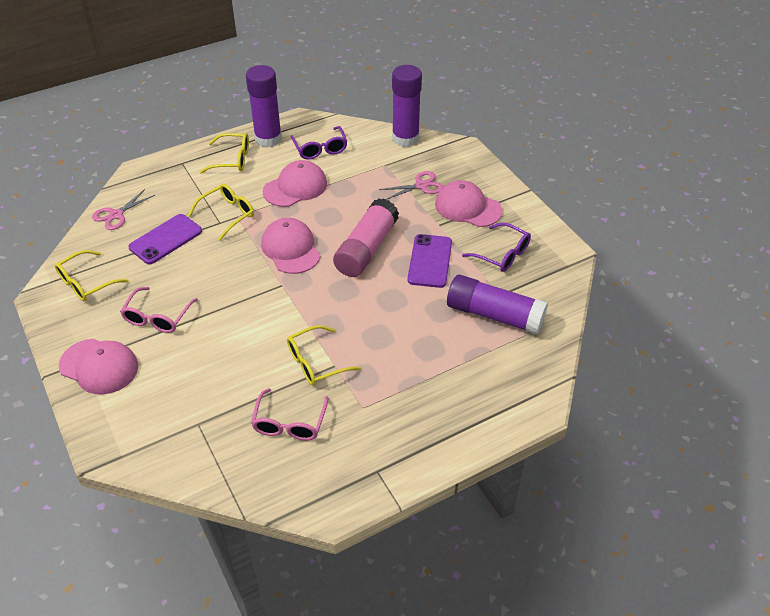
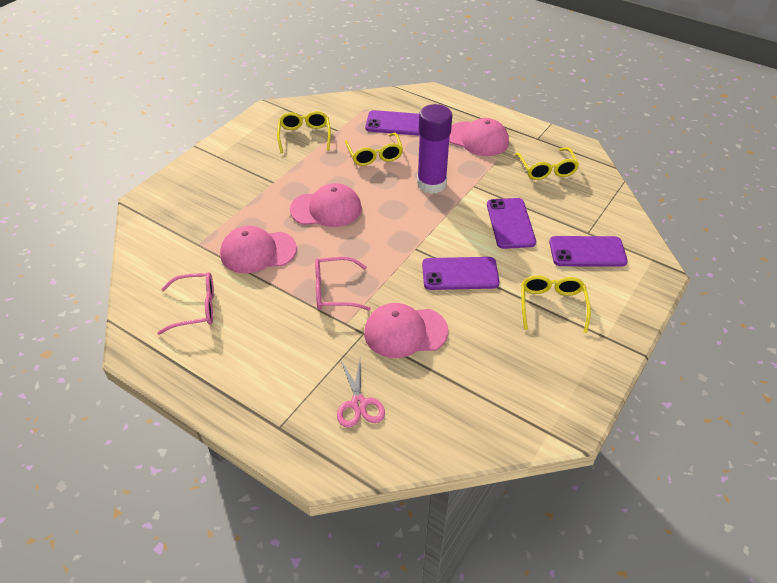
pink glue stick: [333,198,399,277] = 1 -> none = 0
pink scissors: [92,189,155,230] [379,171,443,200] = 2 -> [337,356,385,428] = 1
purple glasses: [291,126,347,160] [462,223,531,272] = 2 -> none = 0
purple glue stick: [246,65,282,148] [392,65,422,147] [447,275,548,335] = 3 -> [417,104,452,194] = 1
purple phone: [128,214,202,264] [407,234,452,288] = 2 -> [365,110,420,136] [422,257,500,290] [487,198,536,249] [549,236,628,267] = 4

